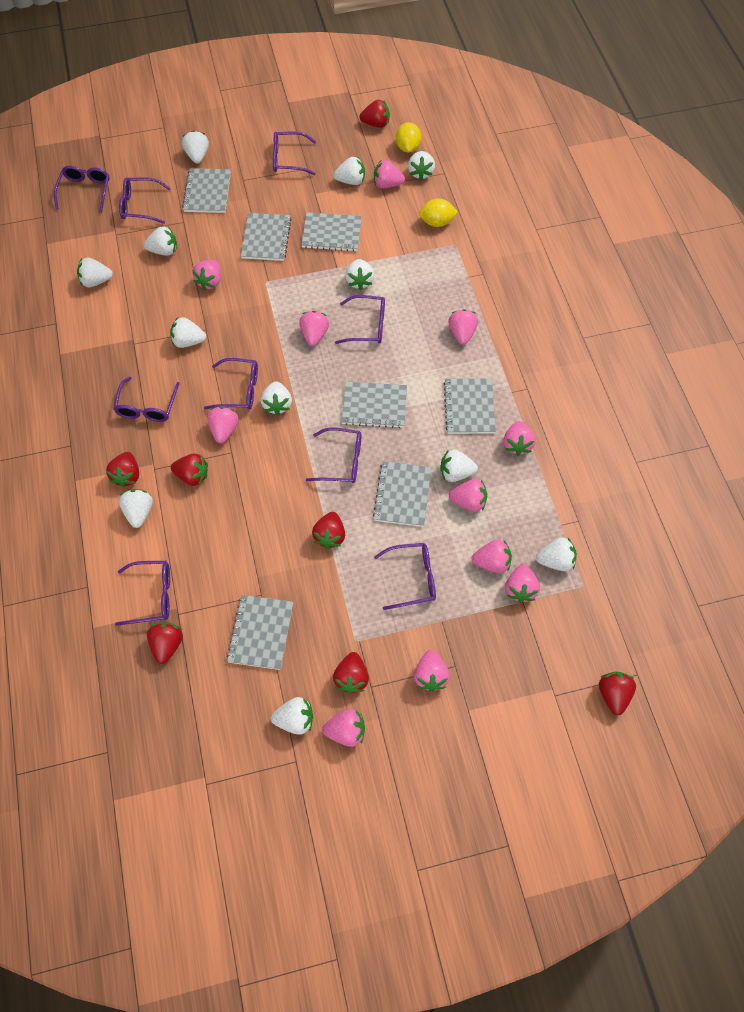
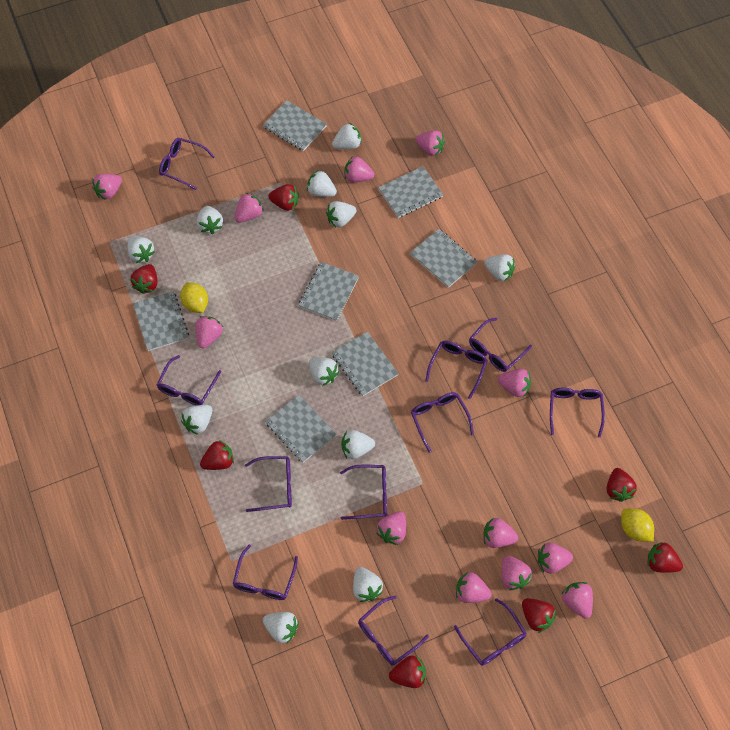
pink strawberry: [192,260,221,290] [207,407,239,443] [299,311,329,346] [322,709,365,747] [374,160,405,188] [414,650,450,692] [448,309,478,345] [449,479,487,512] [471,539,512,573] [503,421,536,456] [505,564,540,603] = 11 -> [92,174,122,200] [195,316,223,348] [235,193,264,223] [345,156,374,182] [377,511,406,545] [416,130,445,156] [456,572,492,603] [483,518,518,548] [498,369,531,397] [502,555,532,590] [538,543,573,574] [561,582,593,618] = 12
purple glasses: [54,166,110,213] [113,377,180,422] [115,561,170,626] [119,177,171,224] [204,358,258,410] [273,131,316,175] [306,427,362,483] [335,295,385,344] [374,543,436,610] = 9 -> [157,355,221,405] [159,138,215,190] [233,544,298,600] [245,456,292,512] [340,465,387,520] [358,596,429,666] [411,392,474,452] [425,341,488,399] [454,598,527,666] [469,318,532,372] [550,388,605,437] = 11
white strawberry: [77,258,113,287] [119,489,153,528] [144,226,177,256] [170,317,206,348] [182,131,209,164] [261,381,292,415] [271,697,313,735] [334,157,365,185] [345,259,374,290] [408,151,435,180] [440,450,478,482] [536,538,577,571] = 12 -> [128,236,155,263] [181,405,212,435] [197,206,223,234] [263,612,299,644] [307,170,337,197] [309,357,339,386] [326,201,356,227] [332,123,362,149] [342,430,375,459] [353,567,383,602] [484,254,515,282] = 11

